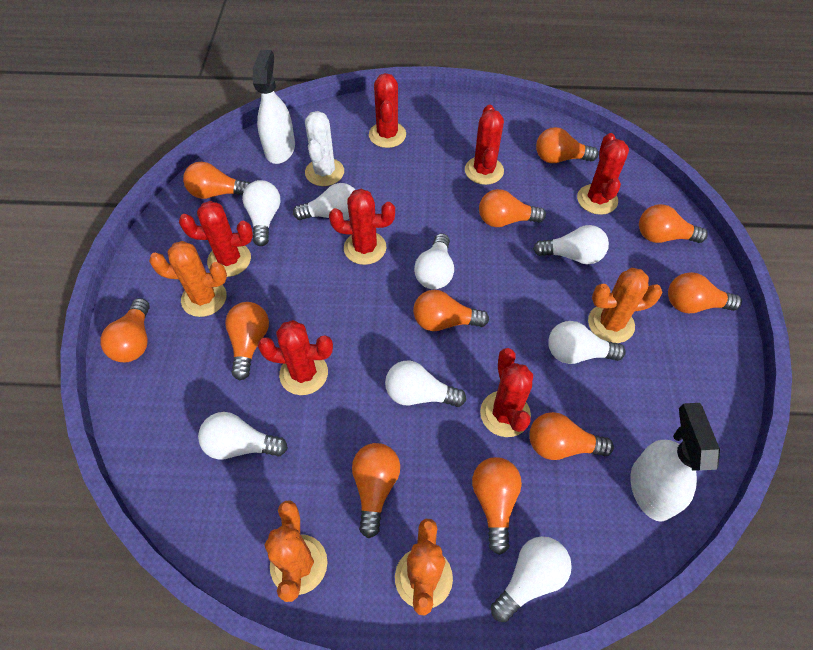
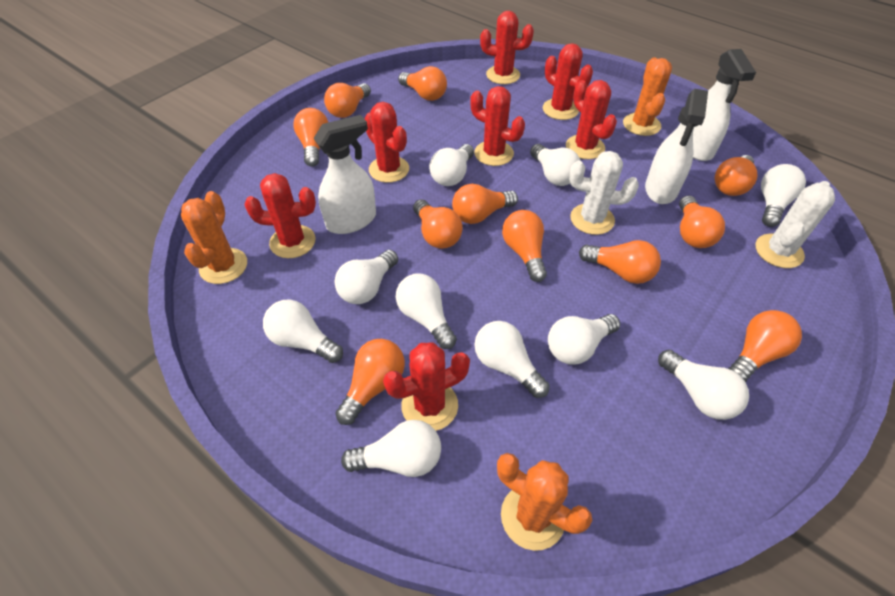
orange cactus: [149,241,227,317] [265,500,328,602] [395,519,453,615] [588,268,662,343] = 4 -> [181,191,247,284] [497,453,592,551] [623,58,672,136] = 3
white cactus: [305,111,344,186] = 1 -> [569,151,639,235] [756,181,835,268] = 2
white light bulb: [198,412,288,460] [242,180,280,246] [293,183,355,220] [385,361,466,407] [414,234,454,289] [491,536,572,622] [533,225,609,264] [548,321,626,364] = 8 -> [263,300,343,363] [335,250,398,304] [341,420,441,477] [396,274,457,349] [429,144,474,186] [474,321,550,398] [530,144,581,186] [548,314,620,365] [658,350,749,420] [761,164,806,227] = 10
white spray bottle: [253,50,295,164] [630,403,720,522] = 2 -> [314,115,376,234] [645,89,708,204] [693,49,756,161] = 3

